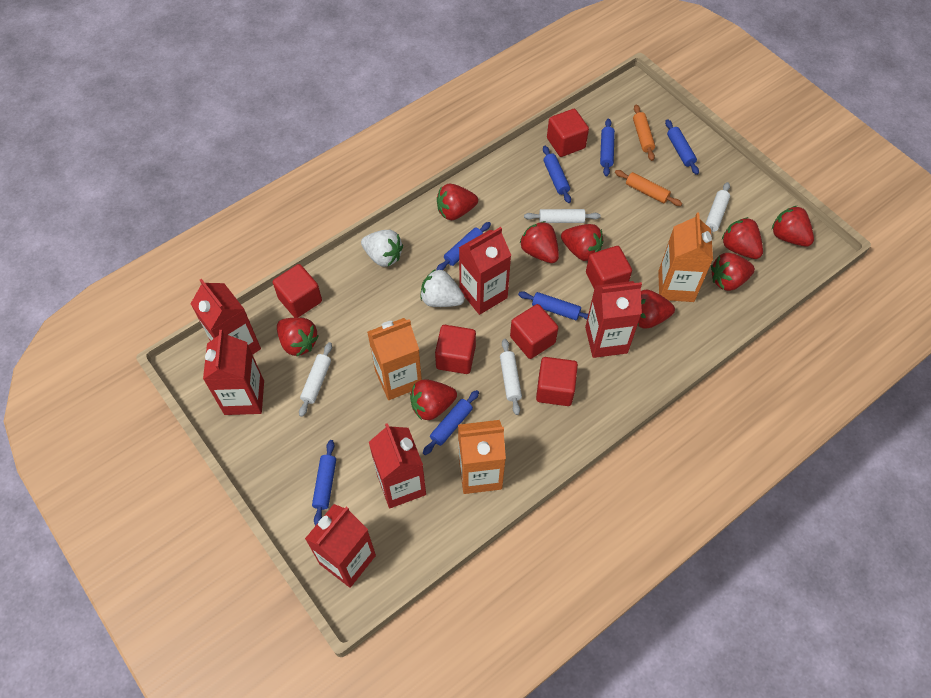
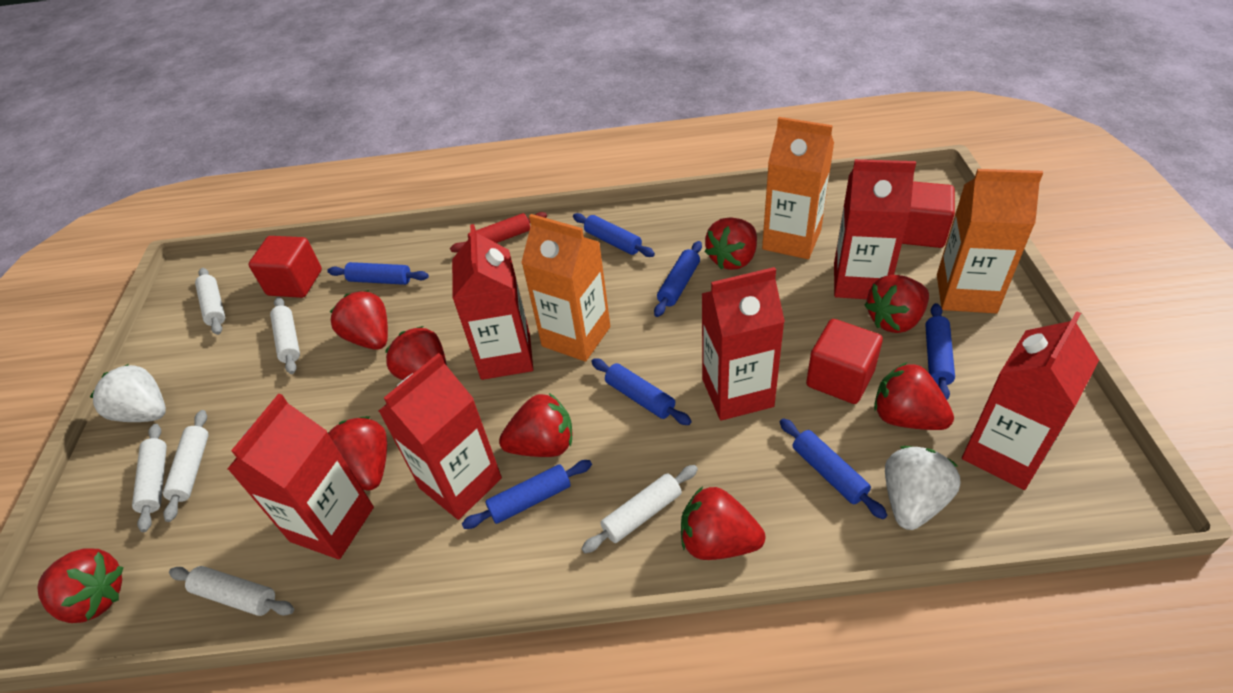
orange rolling pin: [615,170,682,206] [633,104,655,161] = 2 -> none = 0
red cube: [273,264,322,318] [435,325,476,374] [510,304,558,359] [536,357,578,406] [547,109,589,157] [586,246,632,289] = 6 -> [248,236,322,298] [806,319,883,404] [902,181,955,248] = 3
red rolling pin: none = 0 -> [450,212,547,252] = 1
white rolling pin: [299,342,332,417] [500,339,522,415] [524,209,601,223] [705,182,730,236] = 4 -> [132,424,167,532] [163,410,209,522] [169,566,294,616] [195,268,225,335] [270,297,300,374] [581,465,698,553] = 6

